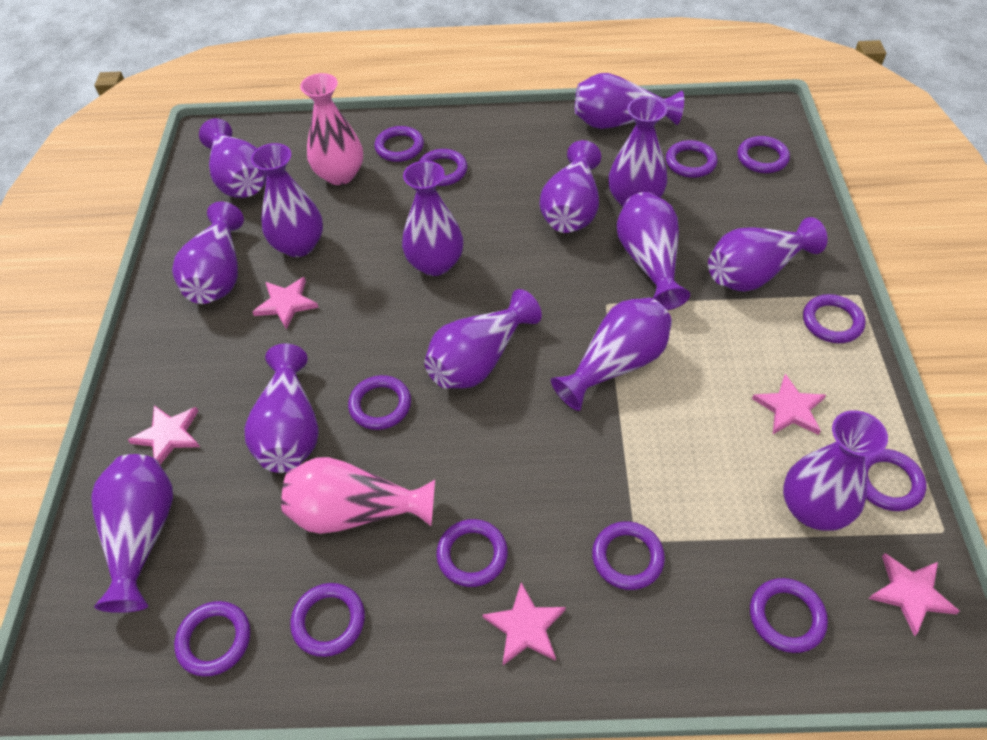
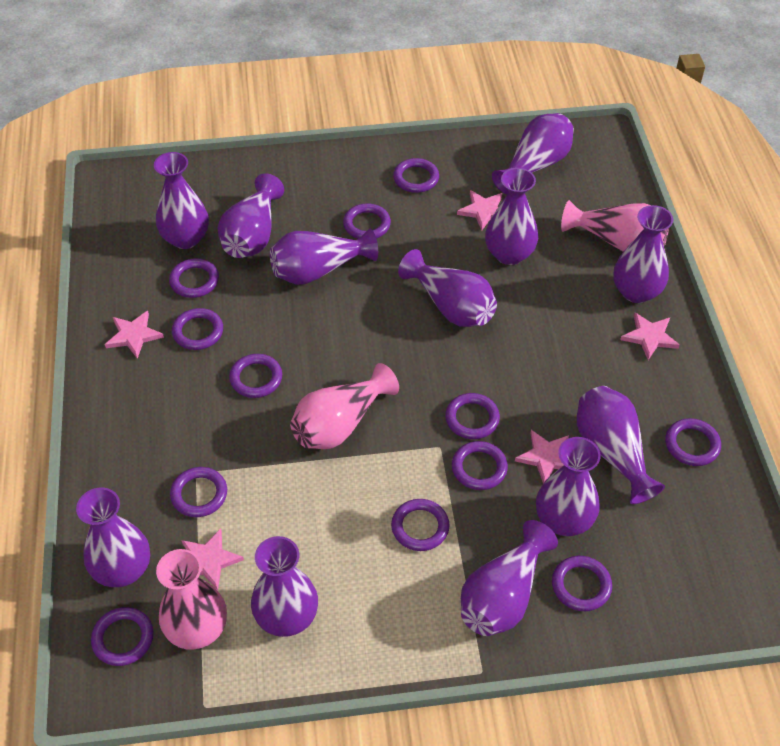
pink vase: [281,457,435,534] [300,73,363,185] = 2 -> [156,549,227,650] [290,363,399,449] [561,200,669,252] = 3
purple vase: [91,454,173,613] [172,201,244,304] [199,118,267,198] [244,344,319,473] [251,143,323,257] [402,161,463,276] [424,289,542,388] [540,140,601,233] [551,298,672,411] [575,73,684,129] [608,97,667,207] [616,192,690,310] [708,217,828,292] [783,410,888,531] = 14 -> [76,487,150,587] [154,152,209,249] [218,173,284,258] [251,536,318,637] [270,229,378,285] [398,249,497,327] [461,520,558,636] [485,168,538,265] [492,113,574,195] [536,437,601,536] [577,386,665,504] [613,205,673,303] = 12

